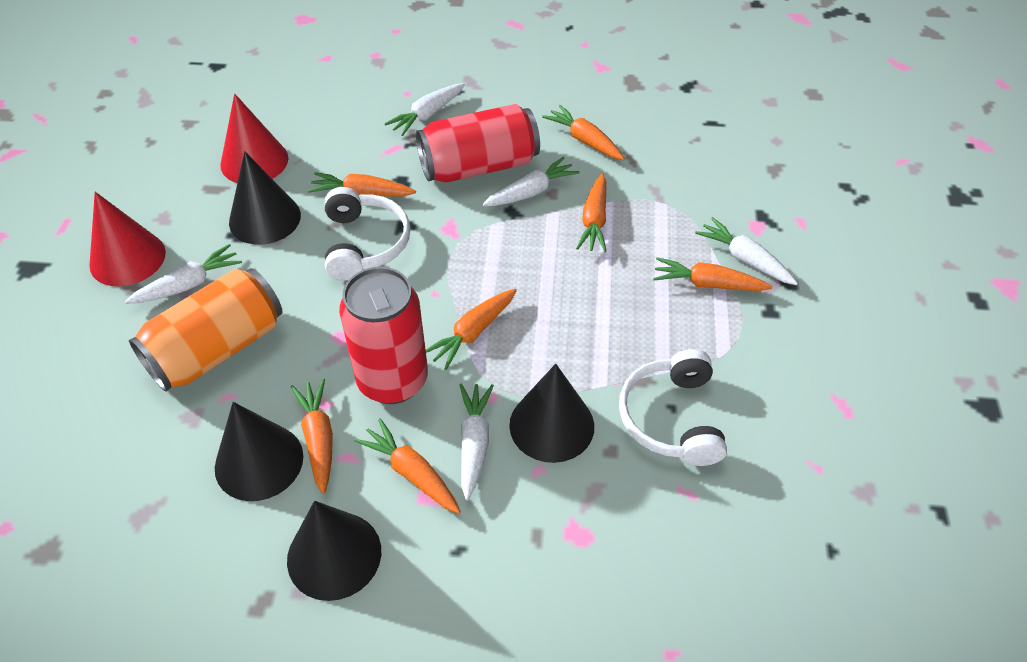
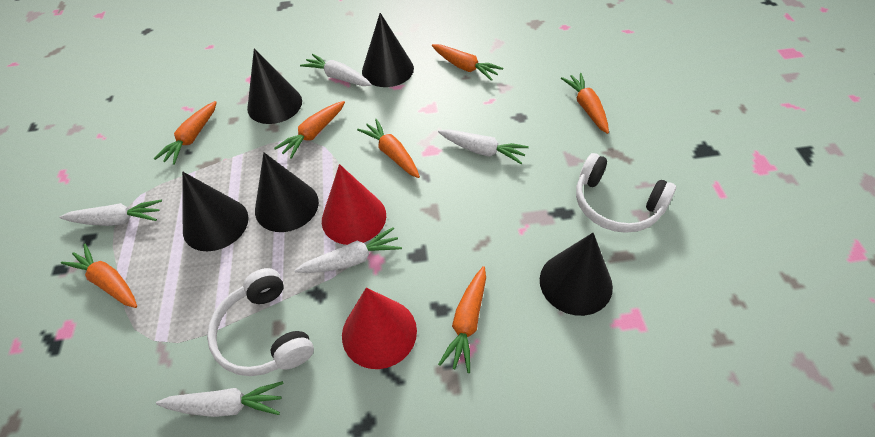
black cone: [215,402,303,501] [229,151,301,245] [287,501,381,601] [509,364,594,463] = 4 -> [182,172,248,251] [247,48,302,124] [255,153,319,232] [362,13,414,87] [540,233,613,316] = 5
orange can: [129,268,283,392] = 1 -> none = 0
red can: [339,267,428,404] [416,104,540,183] = 2 -> none = 0

